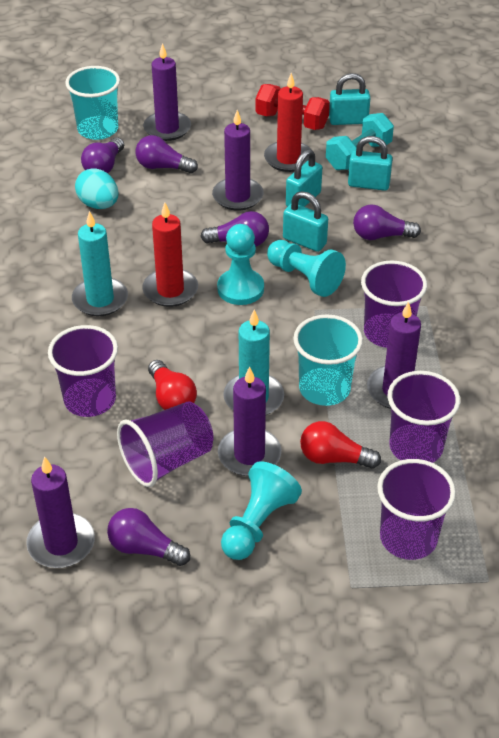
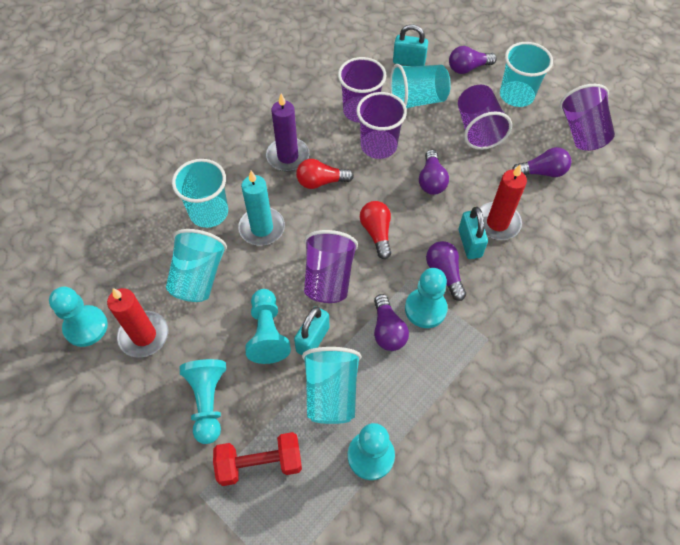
purple candle: [26,456,95,568] [143,43,191,141] [212,110,263,211] [218,366,281,476] [367,301,421,409] = 5 -> [266,93,310,171] = 1
turquoise candle: [72,211,128,316] [223,309,284,415] = 2 -> [238,171,285,246] = 1
turquoise cup: [65,66,120,140] [293,314,363,406] = 2 -> [166,229,227,302] [172,159,228,228] [302,347,361,424] [390,64,451,109] [500,42,553,107] = 5
turquoise dumbbell: [326,113,394,170] = 1 -> none = 0
turquoise egg: [75,168,119,209] = 1 -> none = 0
turquoise padlock: [283,191,328,252] [286,149,322,207] [329,73,370,125] [348,136,393,191] = 4 -> [294,307,330,355] [393,24,428,66] [459,207,488,259] = 3
turquoise pawn: [217,224,264,305] [221,461,302,560] [267,240,346,297] = 3 -> [49,287,108,347] [180,359,226,444] [245,289,291,364] [348,423,395,480] [405,268,448,328] = 5

